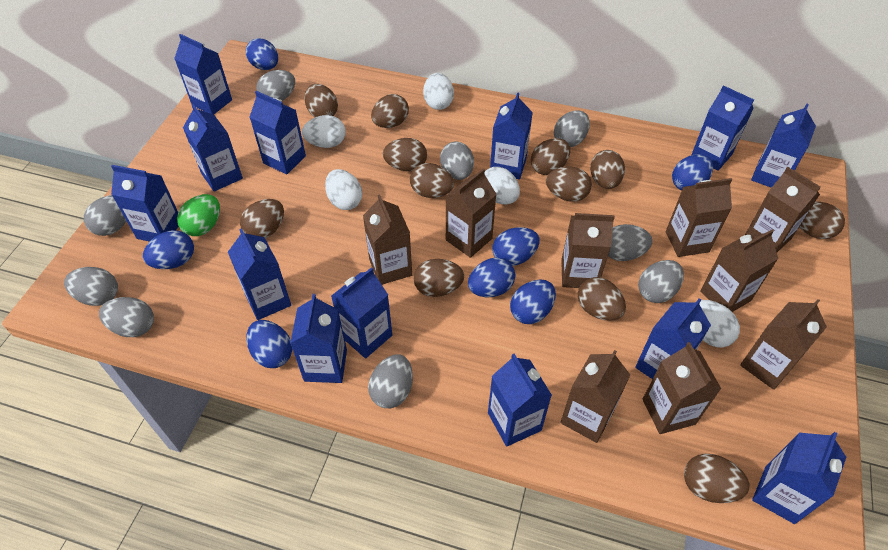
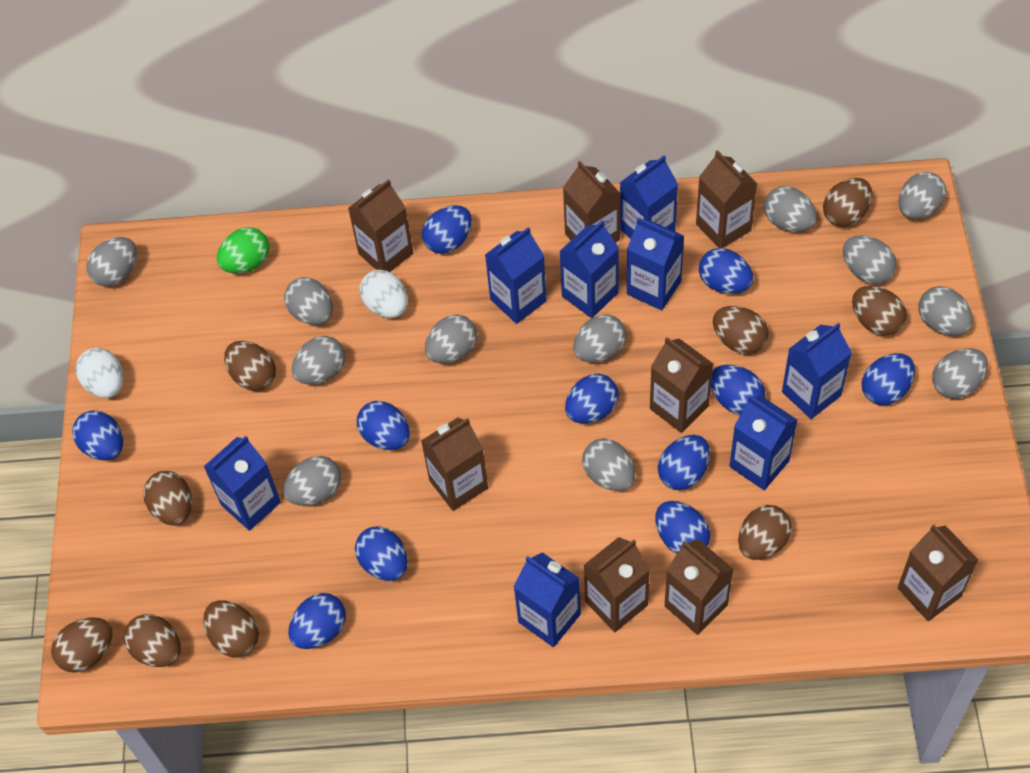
blue carton: [111,165,178,242] [174,34,232,114] [183,104,243,192] [228,228,291,320] [250,91,306,174] [290,294,347,383] [331,267,392,358] [488,354,552,447] [490,92,533,179] [635,298,711,379] [691,85,754,171] [751,104,816,188] [752,432,846,524] = 13 -> [204,436,281,531] [485,227,547,324] [514,552,581,647] [559,220,619,318] [620,155,678,239] [627,217,684,311] [729,396,797,490] [782,323,852,419] = 8
blue egg: [143,230,194,269] [246,38,278,70] [246,320,292,368] [468,258,515,297] [493,227,540,266] [510,279,556,324] [672,154,713,190] = 7 -> [72,410,123,461] [288,593,346,649] [355,526,408,581] [357,401,410,450] [422,205,472,254] [565,374,618,424] [655,501,710,554] [658,435,710,490] [699,248,753,294] [711,365,765,415] [862,353,915,405] = 11
brown carton: [363,195,412,285] [446,169,497,258] [560,350,630,443] [561,213,615,288] [643,342,721,434] [666,178,732,257] [700,229,779,312] [740,299,827,390] [745,167,821,252] = 9 -> [348,179,413,272] [421,417,488,511] [563,161,621,243] [584,537,650,632] [650,337,713,433] [665,539,733,635] [696,150,757,248] [898,524,978,621] = 8
brown egg: [240,199,284,238] [304,84,338,117] [371,94,409,128] [383,138,427,171] [410,163,454,198] [414,259,464,297] [531,138,570,175] [546,167,592,202] [578,277,626,321] [590,150,625,189] [684,454,750,503] [799,201,845,239] = 12 -> [51,617,112,673] [123,614,181,667] [143,471,192,525] [203,600,259,657] [224,341,276,391] [713,306,768,354] [738,505,792,560] [823,178,872,227] [852,286,907,336] = 9
grey egg: [64,267,118,306] [84,195,126,236] [99,297,154,337] [256,70,295,101] [368,354,413,408] [440,141,474,180] [554,110,590,147] [608,224,652,261] [638,260,684,303] = 9 -> [86,237,137,287] [283,456,341,506] [284,277,333,325] [292,336,345,385] [425,315,477,363] [573,314,626,363] [582,438,635,491] [764,186,817,232] [843,235,897,284] [899,172,946,219] [918,286,973,336] [932,348,988,399] = 12
white egg: [302,115,346,148] [325,169,362,210] [423,73,454,110] [485,167,520,204] [699,300,740,348] = 5 -> [75,348,123,398] [359,270,408,318] = 2

